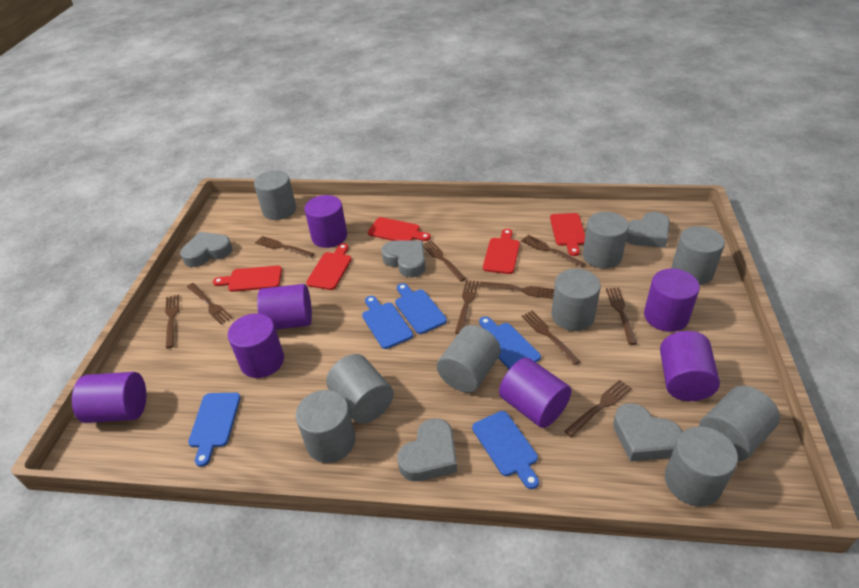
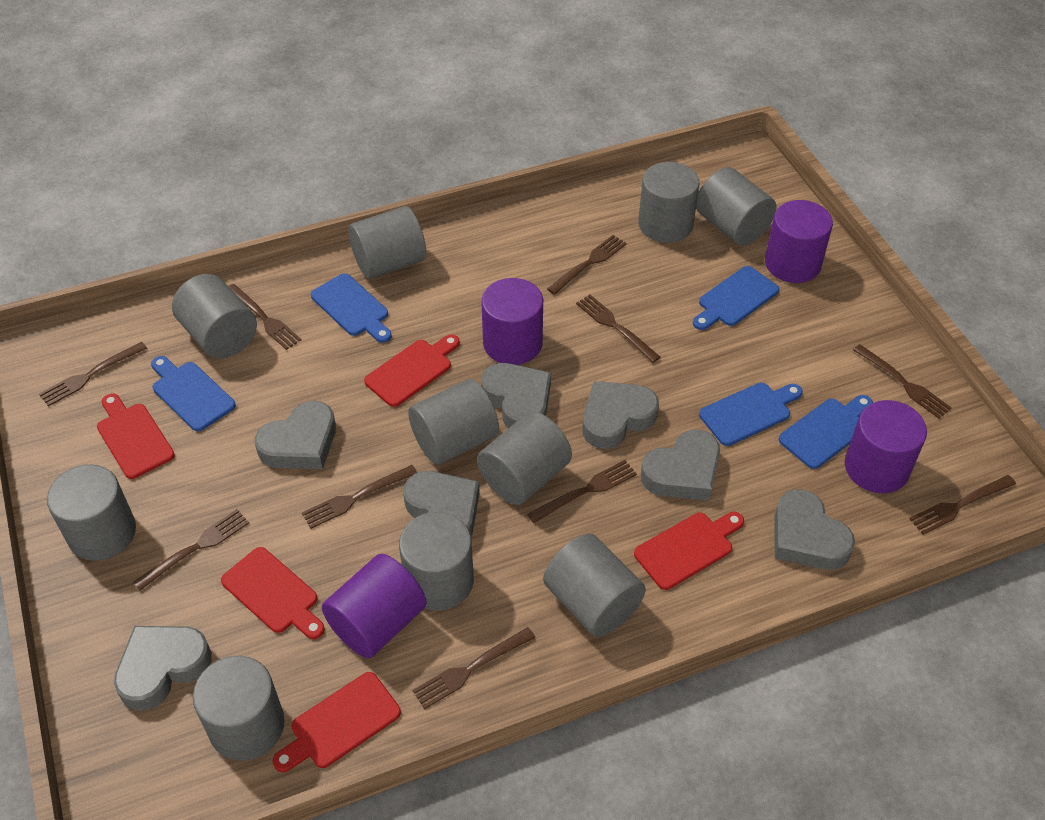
grey cylinder: [254,170,296,220] [296,390,356,463] [326,354,394,424] [437,325,501,393] [551,269,601,331] [583,212,629,269] [665,426,738,507] [671,226,725,285] [699,386,780,461] = 9 -> [47,464,136,561] [172,274,257,359] [193,656,285,761] [348,206,426,279] [399,512,474,611] [408,379,499,465] [477,412,572,505] [543,533,646,637] [638,162,699,243] [696,167,776,246] = 10
grey heart: [180,232,232,267] [381,240,426,277] [397,418,457,481] [613,403,683,461] [626,212,670,248] = 5 -> [114,626,212,711] [255,401,336,469] [403,471,480,536] [481,363,551,428] [582,381,659,449] [641,430,720,501] [774,489,855,570] = 7
purple cylinder: [72,372,146,423] [228,313,284,378] [257,284,312,330] [305,195,347,248] [499,358,572,428] [644,269,700,332] [660,331,720,401] = 7 -> [322,554,427,658] [482,278,543,365] [765,200,833,283] [845,400,927,493] = 4

